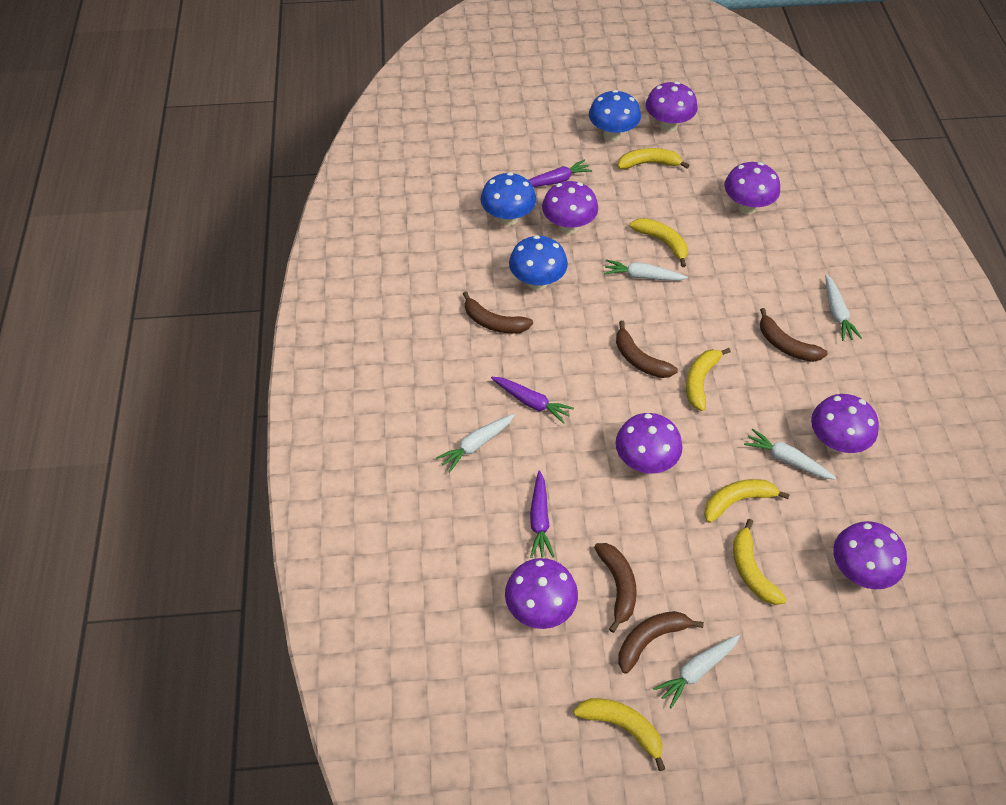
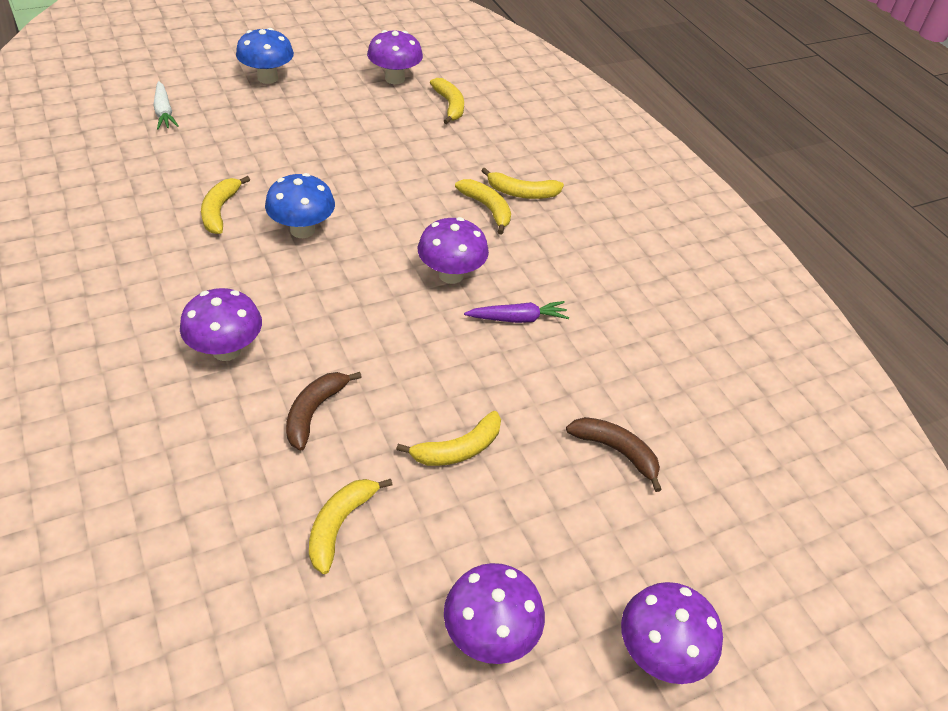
blue mushroom: [481,172,536,226] [509,235,568,290] [589,90,641,141] = 3 -> [236,28,294,84] [265,173,335,238] = 2
brown banana: [463,291,533,333] [594,543,637,633] [616,321,678,378] [618,611,704,674] [760,308,828,362] = 5 -> [286,372,362,451] [566,417,662,492] = 2
purple carrot: [491,377,574,424] [528,160,592,187] [530,471,554,558] = 3 -> [464,301,569,323] = 1
purple mushroom: [505,558,578,629] [542,181,598,234] [616,413,683,473] [646,82,698,132] [725,162,780,214] [811,394,879,453] [833,521,907,589] = 7 -> [180,288,262,361] [367,30,423,84] [418,217,489,284] [444,563,545,664] [621,582,723,684] = 5
white carrot: [436,414,515,472] [604,259,688,281] [653,634,740,708] [744,429,836,480] [825,274,862,341] = 5 -> [153,81,179,129] = 1

